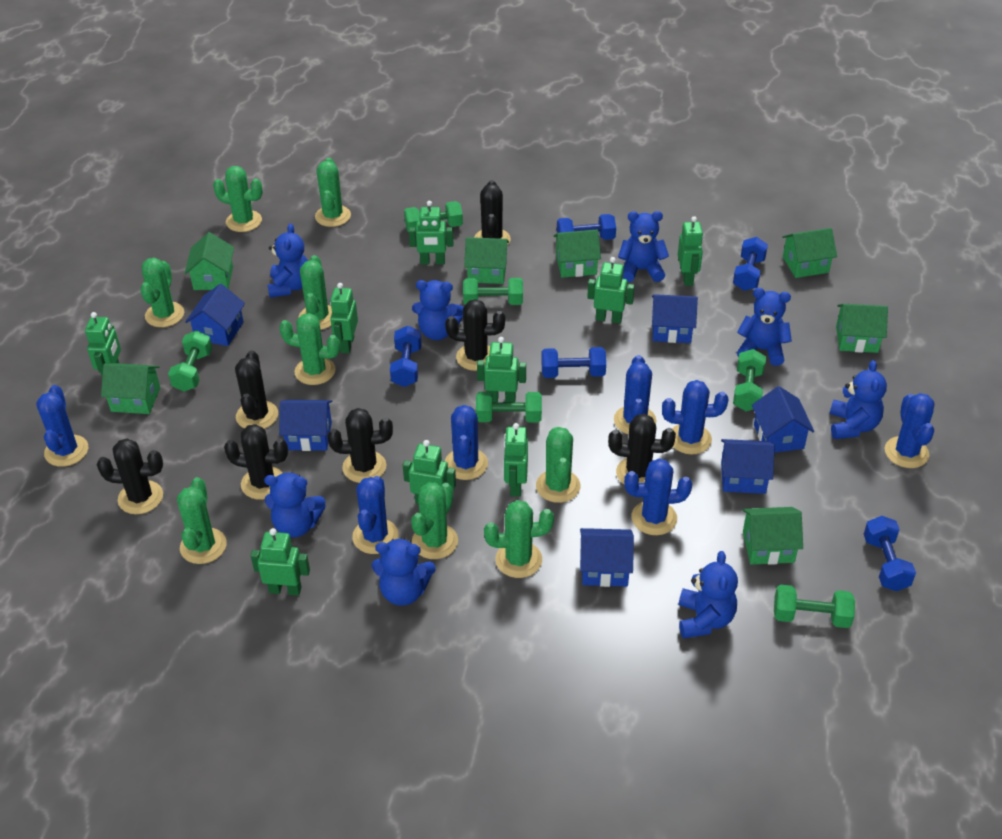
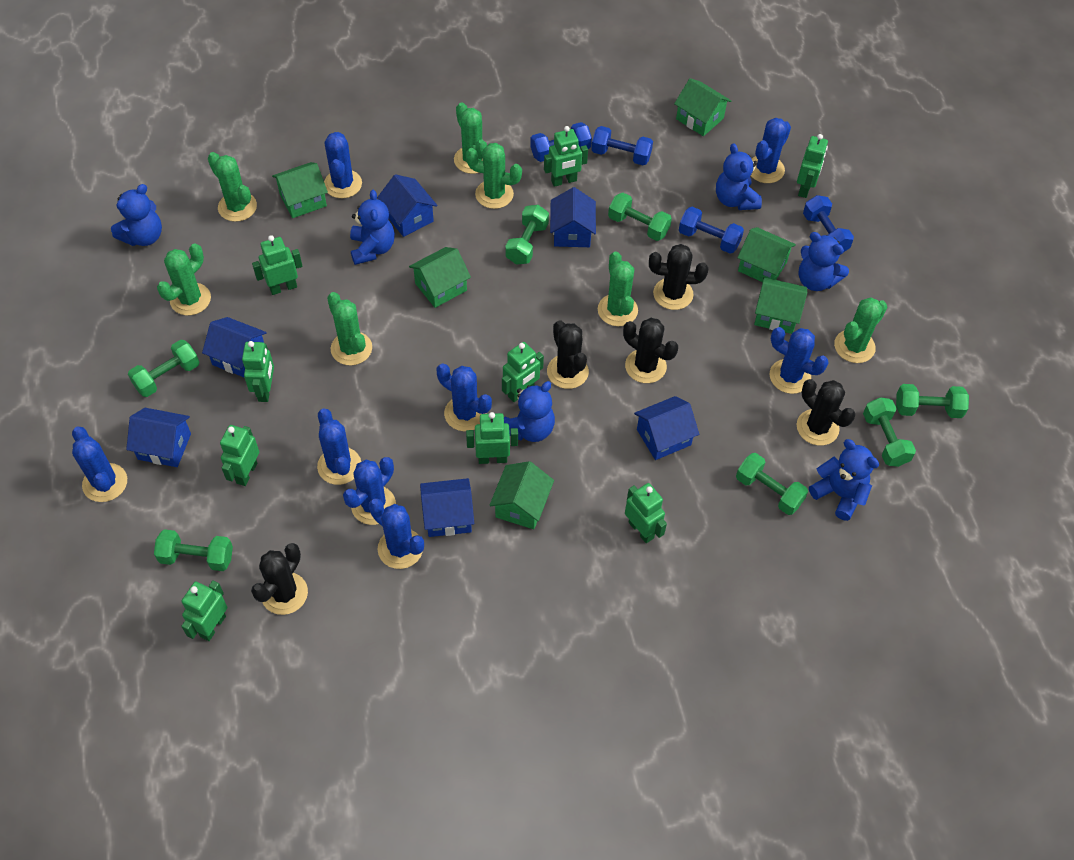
black cactus: [97,438,163,514] [224,424,288,500] [235,351,278,429] [328,408,393,483] [445,299,505,371] [474,180,511,246] [608,414,676,485] = 7 -> [251,543,308,615] [547,320,589,389] [623,318,678,383] [649,244,708,310] [797,379,856,446] = 5
blue cactus: [36,385,88,467] [352,476,399,554] [445,405,488,480] [614,355,657,435] [624,459,692,535] [662,380,728,454] [884,393,935,468] = 7 -> [72,427,127,502] [317,408,361,485] [324,132,362,198] [343,457,396,525] [369,498,424,569] [437,363,492,431] [751,118,791,183] [770,327,829,394] = 8
blue dumbbell: [390,326,422,387] [541,347,606,378] [557,214,616,240] [733,237,768,291] [864,516,916,591] = 5 -> [530,122,592,162] [591,126,653,166] [679,207,744,254] [803,195,854,252] = 4
blue teddy bear: [264,472,326,538] [267,223,308,298] [371,538,436,606] [412,280,463,340] [618,211,669,282] [678,551,738,638] [737,288,792,366] [830,360,887,439] = 8 -> [111,184,162,246] [350,190,395,265] [504,381,555,442] [716,143,762,210] [799,232,849,291] [809,439,879,521] = 6
green cactus: [140,258,184,327] [177,477,227,564] [213,166,263,232] [279,313,340,385] [299,255,332,330] [315,158,351,227] [411,482,458,559] [484,500,554,578] [536,427,580,503] = 9 -> [157,243,211,315] [208,152,257,222] [327,292,372,366] [454,102,487,174] [466,143,522,209] [598,252,638,326] [834,297,887,363] = 7
green dumbbell: [168,330,212,392] [404,201,463,232] [463,278,523,305] [476,392,542,423] [733,349,766,411] [774,585,855,628] = 6 -> [128,340,200,397] [154,529,233,571] [505,205,549,264] [608,193,672,241] [736,453,808,515] [863,397,916,467] [896,384,969,418] = 7
green house: [101,363,160,414] [185,232,234,290] [464,237,509,284] [554,229,601,278] [742,507,803,565] [782,228,837,278] [836,304,888,353] = 7 -> [272,162,328,218] [409,247,471,308] [489,461,554,529] [674,78,731,136] [737,227,796,282] [754,277,807,334] = 6

